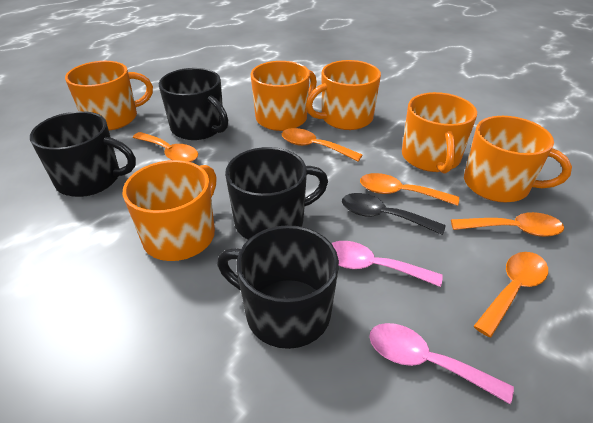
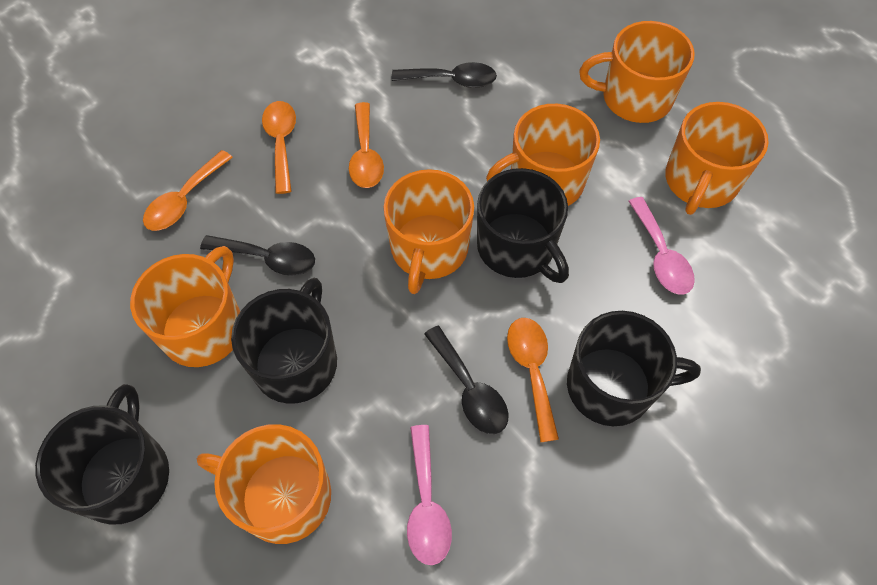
black spoon: [342,193,446,235] = 1 -> [200,235,315,276] [392,62,497,88] [424,326,509,434] = 3
orange spoon: [133,132,198,162] [282,128,362,161] [360,173,459,206] [451,212,564,237] [474,252,548,337] = 5 -> [143,150,233,231] [262,101,296,194] [349,102,384,188] [507,318,559,442] = 4

